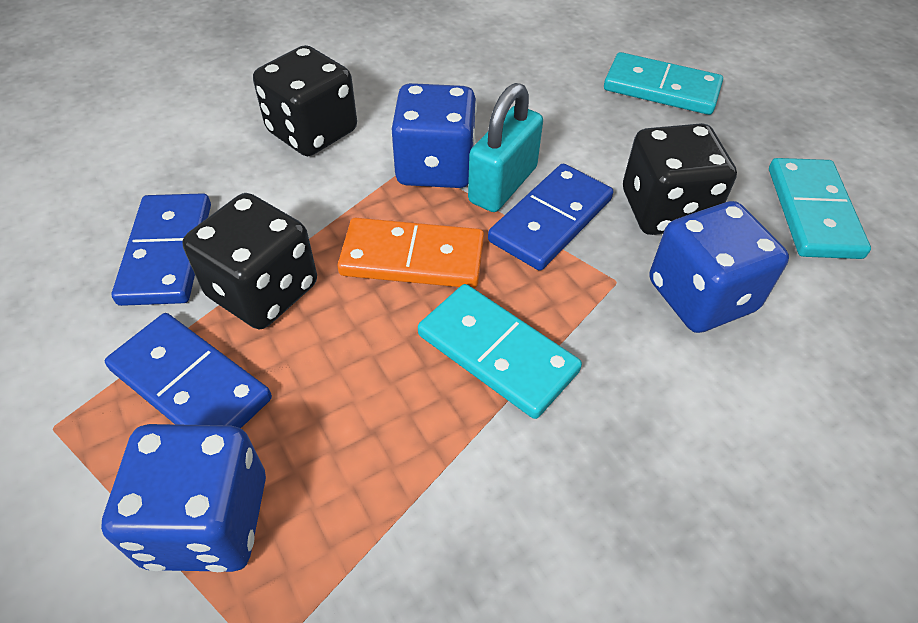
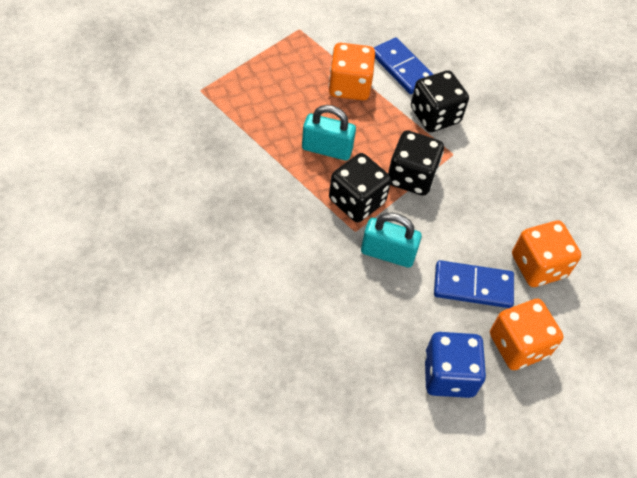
blue dice: [101,424,266,572] [391,83,477,188] [649,201,789,333] = 3 -> [424,332,486,398] = 1
blue domino: [105,313,272,428] [112,193,211,306] [488,164,613,271] = 3 -> [374,37,434,94] [434,260,514,308] = 2
orange dice: none = 0 -> [328,43,375,101] [490,299,563,370] [512,221,581,287] = 3
orange domino: [338,218,484,288] = 1 -> none = 0
turquoise domino: [418,284,582,419] [604,52,723,115] [769,158,871,259] = 3 -> none = 0
turquoise padlock: [468,83,543,212] = 1 -> [302,105,356,161] [361,213,422,268] = 2

